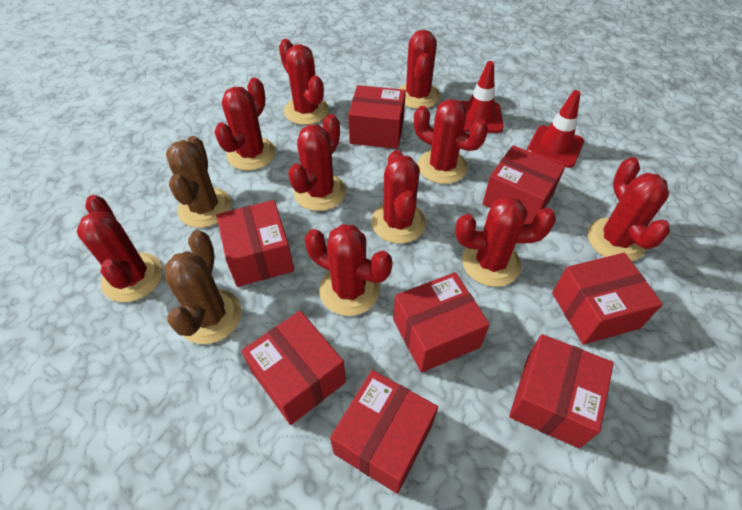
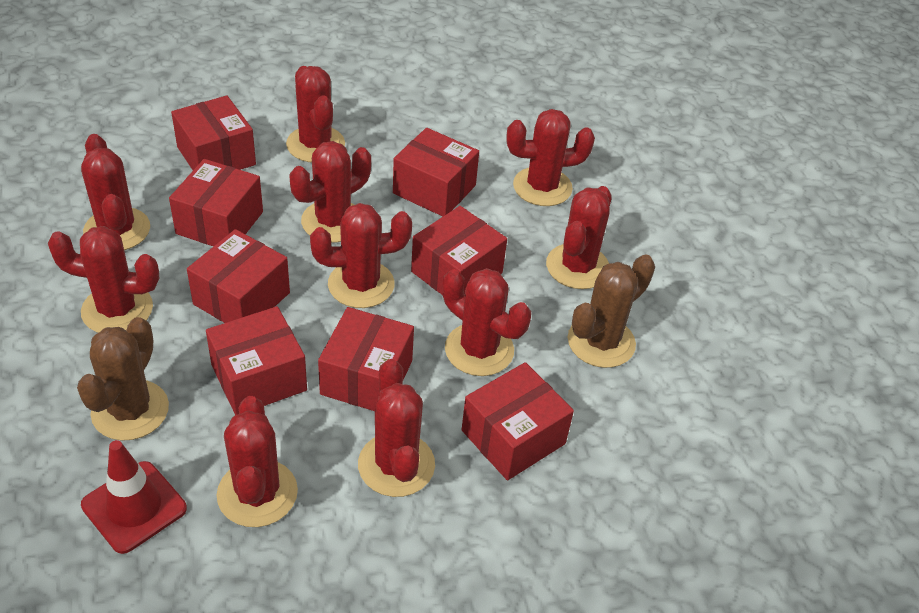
red traffic cone: [460,61,504,133] [527,90,584,168] = 2 -> [81,440,187,554] = 1

